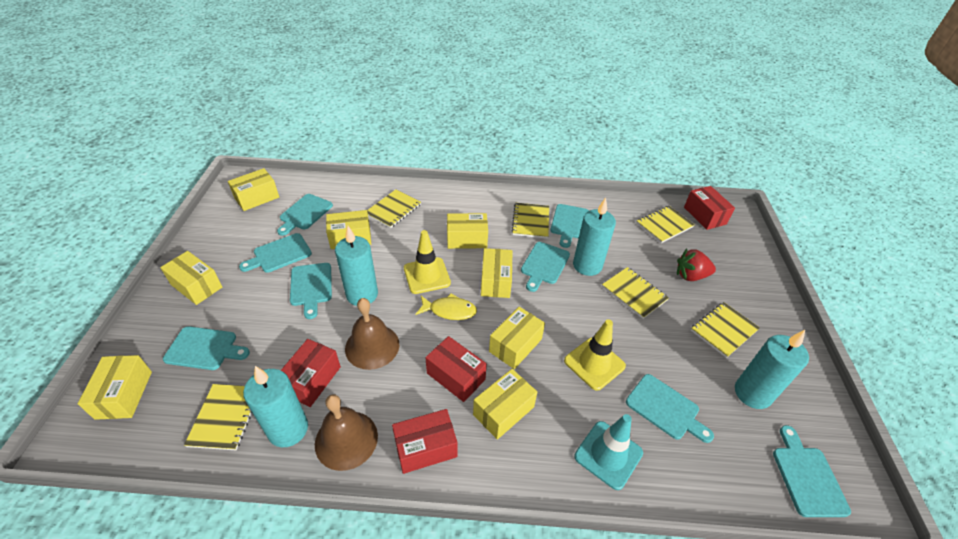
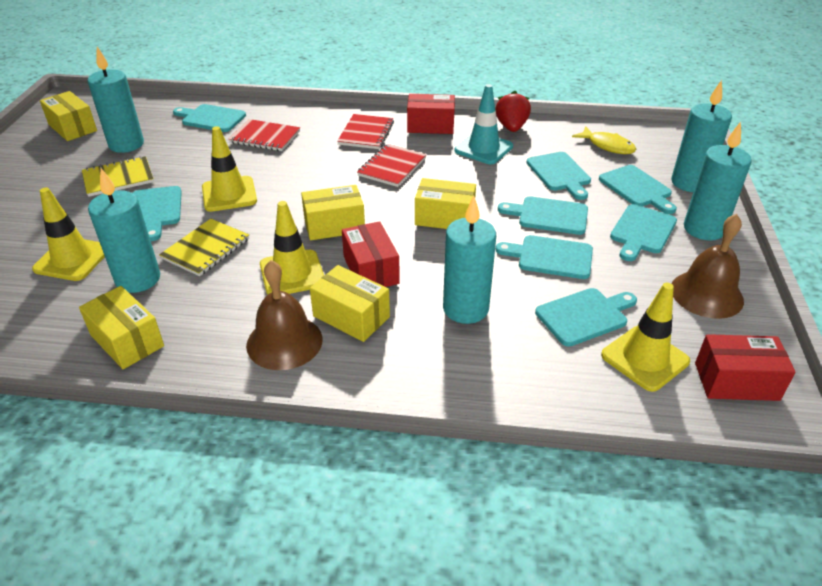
red box: [280,339,341,407] [392,409,458,474] [425,336,487,402] [684,186,735,230] = 4 -> [342,221,400,287] [407,94,455,134] [695,334,796,401] = 3
red notebook: none = 0 -> [229,119,300,151] [337,114,394,149] [357,144,427,187] = 3
turquoise candle: [243,366,308,447] [335,226,378,306] [573,198,616,276] [735,330,809,409] = 4 -> [87,47,144,153] [88,168,160,293] [443,196,496,324] [671,80,732,192] [684,121,752,240] = 5
yellow box: [78,355,152,420] [160,251,222,305] [228,168,279,211] [326,210,371,249] [447,213,488,249] [473,369,537,440] [481,248,512,298] [489,307,545,369] = 8 -> [40,91,97,141] [79,286,164,369] [301,185,365,240] [310,265,390,342] [415,178,476,229] = 5
yellow notebook: [184,384,252,450] [367,189,421,228] [512,203,549,239] [602,267,669,319] [636,206,695,243] [691,302,760,358] = 6 -> [82,156,154,197] [159,219,249,276] = 2
yellow traffic cone: [404,230,451,294] [564,319,626,391] = 2 -> [32,187,105,281] [202,126,257,212] [260,201,324,295] [601,283,690,392] = 4

